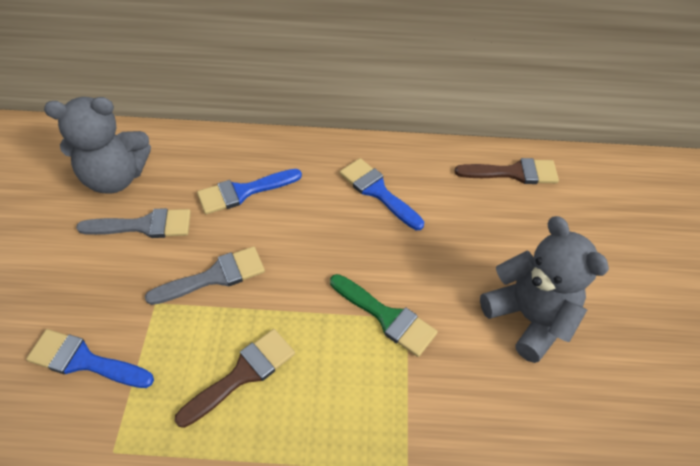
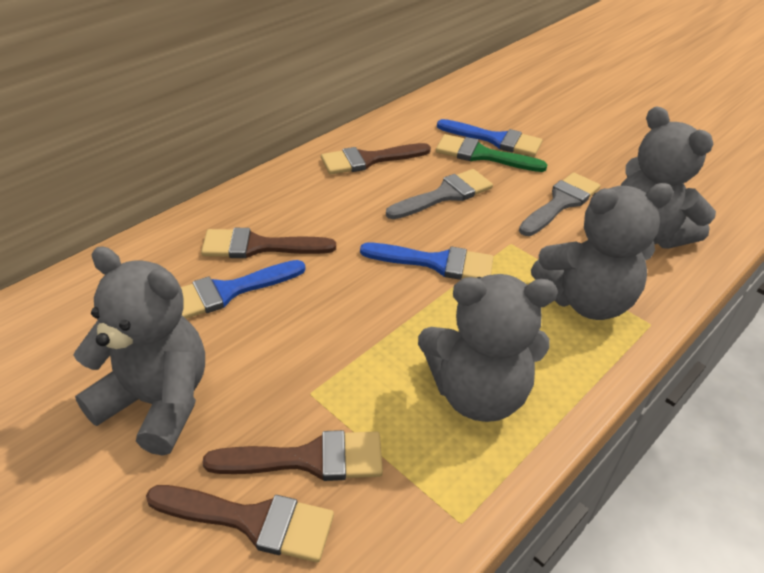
brown brush: [174,329,295,428] [455,158,559,184] = 2 -> [146,485,334,563] [201,228,336,258] [202,430,383,481] [321,143,431,174] = 4
grey teddy bear: [44,97,151,194] [480,216,609,363] = 2 -> [73,246,205,456] [418,274,558,422] [531,183,674,320] [621,106,716,249] = 4

